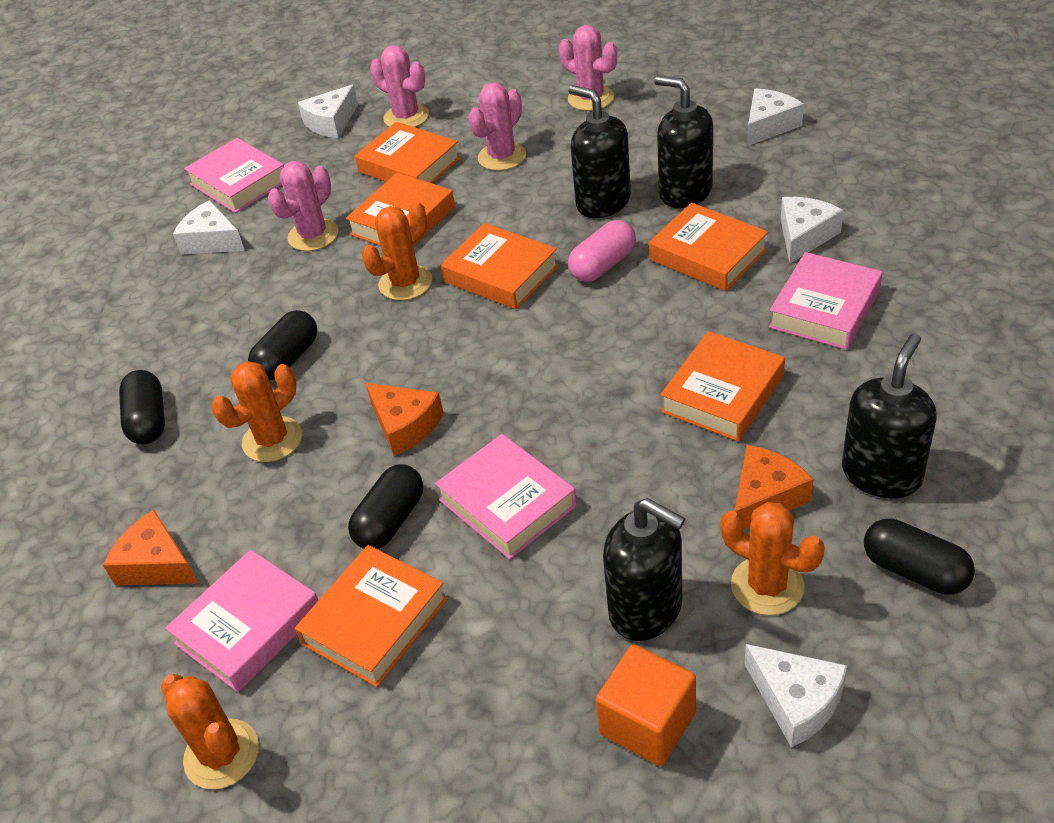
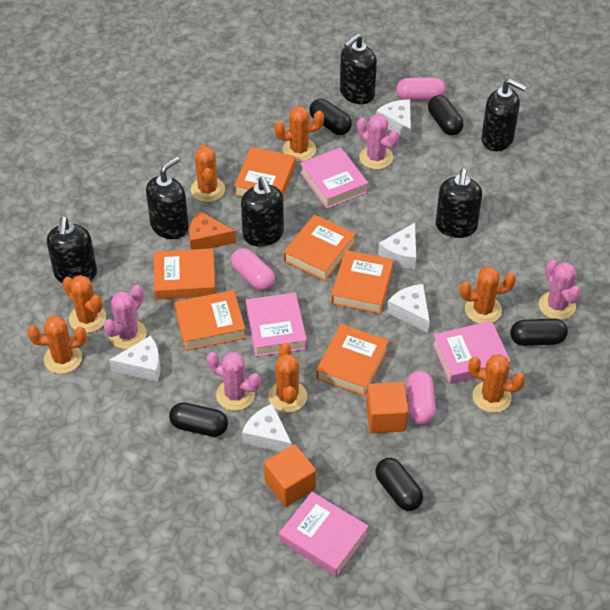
black capsule: [119,370,165,444] [248,310,318,380] [348,465,423,549] [864,519,975,595] = 4 -> [169,402,228,437] [309,99,352,135] [375,458,423,511] [428,95,463,136] [510,318,568,346] = 5
black soap dispenser: [569,85,631,218] [603,498,686,641] [654,76,713,208] [842,333,937,498] = 4 -> [47,217,97,283] [146,156,189,239] [241,177,284,247] [340,34,377,104] [436,169,482,238] [481,79,527,151] = 6
orange cactus: [161,674,259,789] [212,361,302,462] [362,201,432,300] [721,502,825,615] = 4 -> [27,315,87,374] [63,275,106,333] [191,144,225,202] [268,343,307,412] [275,106,324,162] [460,266,516,324] [468,354,525,413] = 7
orange cheese: [103,510,198,586] [365,383,444,456] [735,445,813,530] = 3 -> [189,211,236,250] = 1
orange cube: [596,644,696,766] = 1 -> [264,444,316,507] [366,382,408,433] = 2
pink capsule: [568,220,636,282] = 1 -> [231,248,275,291] [396,77,445,101] [406,371,436,425] = 3

